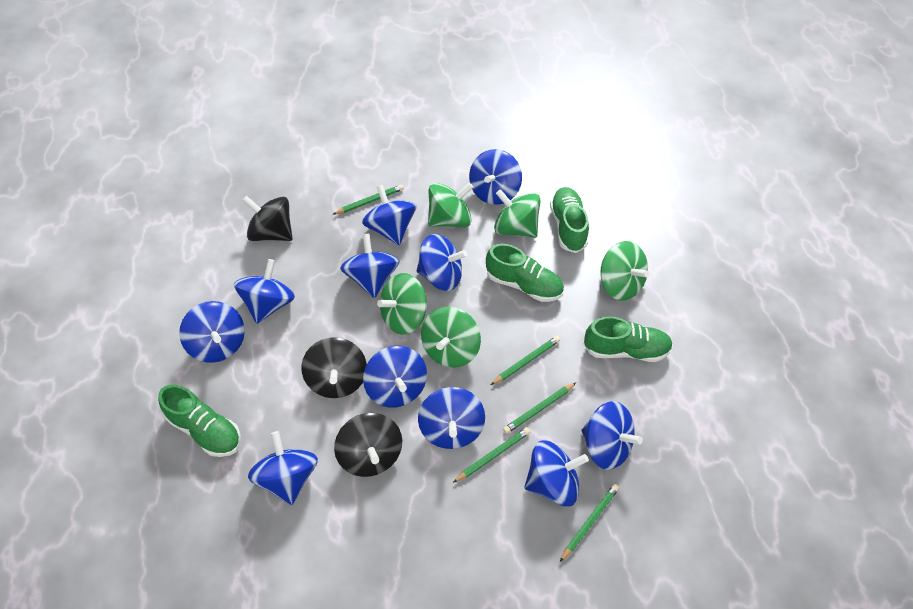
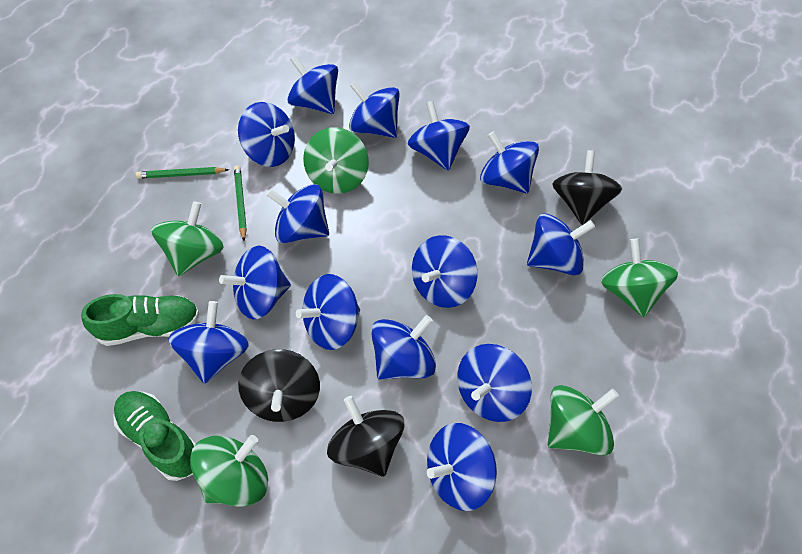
blue spinning top: [179,301,245,363] [234,259,295,324] [248,431,318,505] [340,233,399,298] [362,185,416,245] [363,346,427,408] [416,234,467,291] [418,387,485,449] [469,149,522,205] [524,440,589,506] [581,401,643,470] = 11 -> [168,301,249,384] [219,246,291,319] [238,102,295,167] [266,184,329,243] [287,55,338,114] [296,274,360,350] [349,81,400,138] [371,315,436,380] [408,101,470,171] [412,235,478,308] [427,423,497,511] [457,344,532,422] [480,131,539,194] [527,213,595,275] = 14
green pencil: [332,184,404,215] [453,427,530,483] [491,336,560,385] [503,383,576,434] [560,484,619,562] = 5 -> [136,167,229,179] [234,165,247,241] = 2
green shoe: [158,385,241,457] [486,244,564,302] [550,187,589,253] [584,316,673,362] = 4 -> [81,294,200,346] [114,391,195,481] = 2

